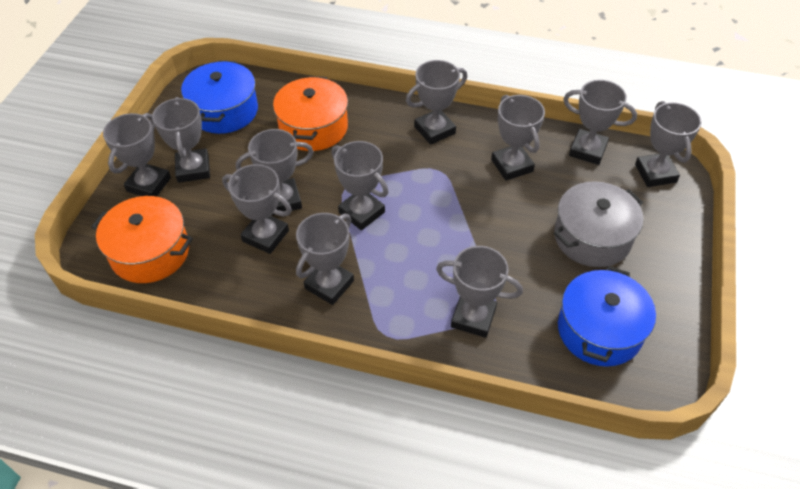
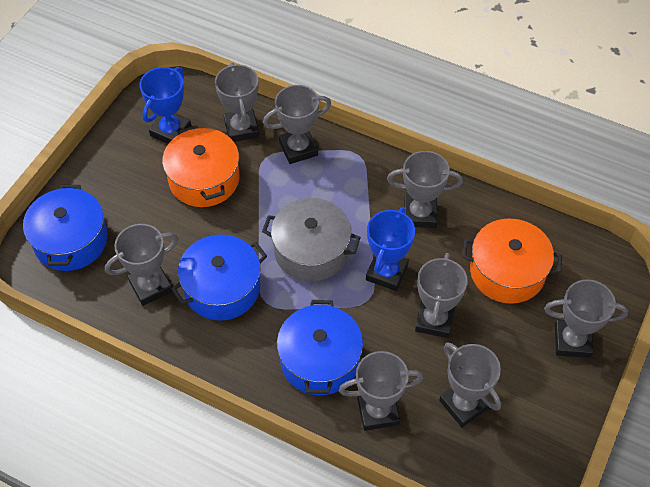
blue pot: [181,61,258,134] [558,266,656,367] = 2 -> [23,185,108,271] [171,234,267,321] [277,300,363,395] = 3
blue trophy: none = 0 -> [139,67,191,144] [366,207,415,291] = 2
grey trophy: [103,113,171,197] [152,97,210,183] [222,164,292,254] [236,129,314,216] [296,213,354,305] [331,141,388,230] [406,60,467,145] [436,246,523,338] [491,95,545,181] [563,80,637,165] [635,101,702,187] = 11 -> [105,224,178,306] [215,63,259,142] [263,85,331,164] [339,351,423,431] [387,151,463,228] [415,253,468,338] [439,343,501,427] [544,280,628,358] = 8

